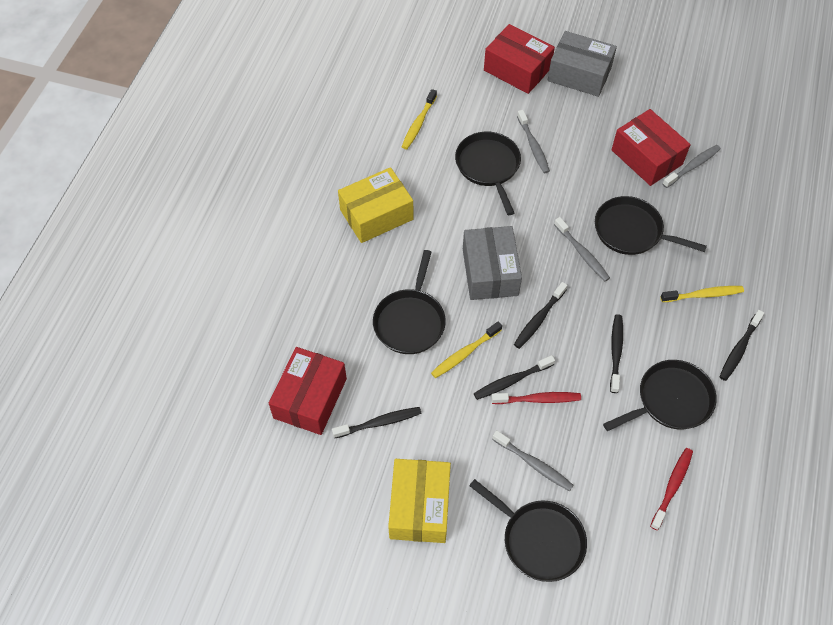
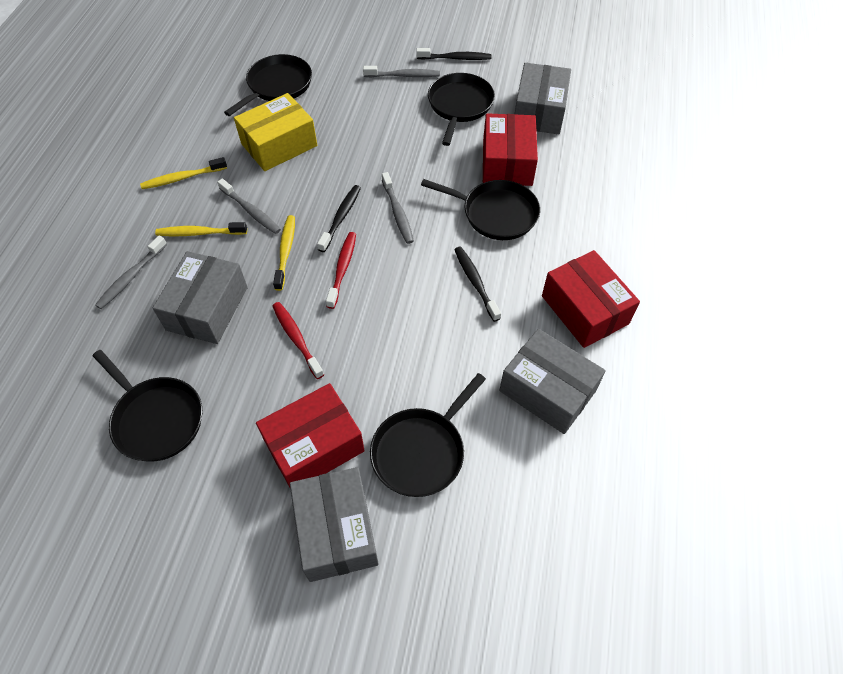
black toothbrush: [332,407,422,438] [474,355,555,400] [514,282,567,349] [610,314,623,393] [719,310,764,381] = 5 -> [317,185,361,252] [416,48,492,60] [454,247,501,322] = 3
grey box: [463,226,522,300] [548,31,617,97] = 2 -> [153,251,248,344] [290,467,379,582] [499,329,606,434] [515,63,571,134] = 4
yellow box: [338,167,413,243] [388,459,451,543] = 2 -> [234,93,317,171] = 1

